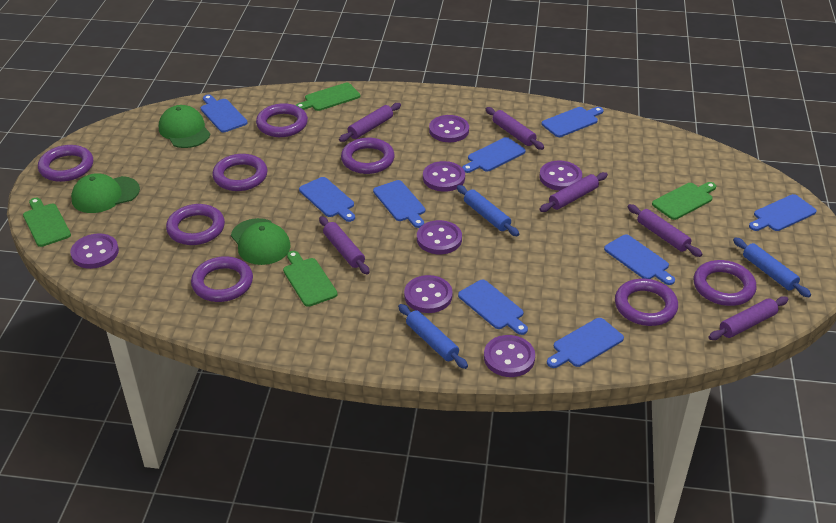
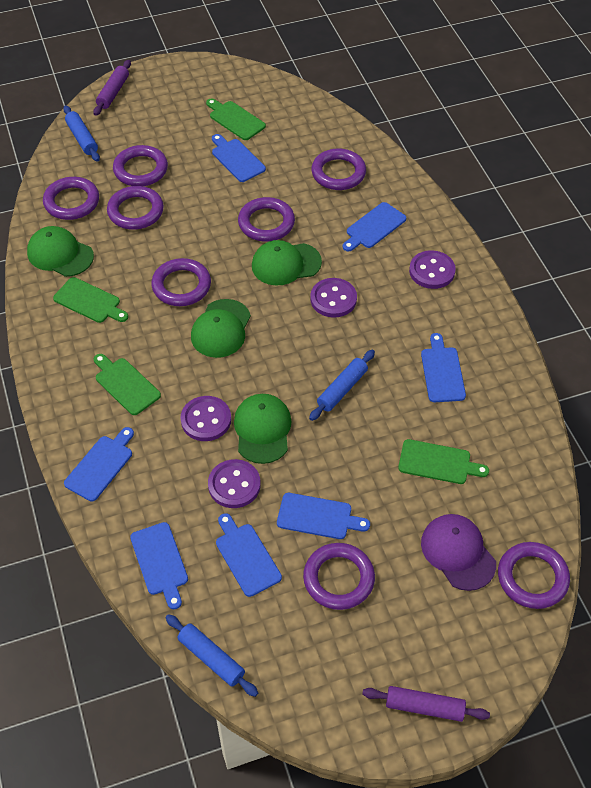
blue cutting board: [201,95,248,132] [299,177,355,222] [373,180,425,228] [458,280,528,335] [462,137,525,173] [541,107,604,137] [547,318,624,368] [604,234,675,285] [749,194,817,231] = 9 -> [64,427,134,501] [130,522,188,609] [212,134,266,182] [216,513,282,597] [277,493,370,539] [343,202,406,252] [421,333,466,402] = 7
green cap: [71,173,140,213] [159,105,210,148] [231,218,291,265] = 3 -> [27,226,94,277] [191,299,251,358] [234,394,292,464] [252,240,322,285] = 4
purple button: [70,234,119,269] [404,275,453,313] [417,220,462,254] [423,161,465,192] [429,115,469,142] [484,335,535,377] [539,161,582,191] = 7 -> [180,396,231,441] [208,459,261,508] [310,278,357,318] [409,250,456,289] = 4
purple cap: none = 0 -> [421,514,496,591] = 1
purple rolling pin: [319,216,370,274] [339,103,401,142] [485,107,544,150] [539,172,608,212] [628,204,702,257] [709,296,788,340] = 6 -> [93,60,131,116] [362,686,490,722] = 2

